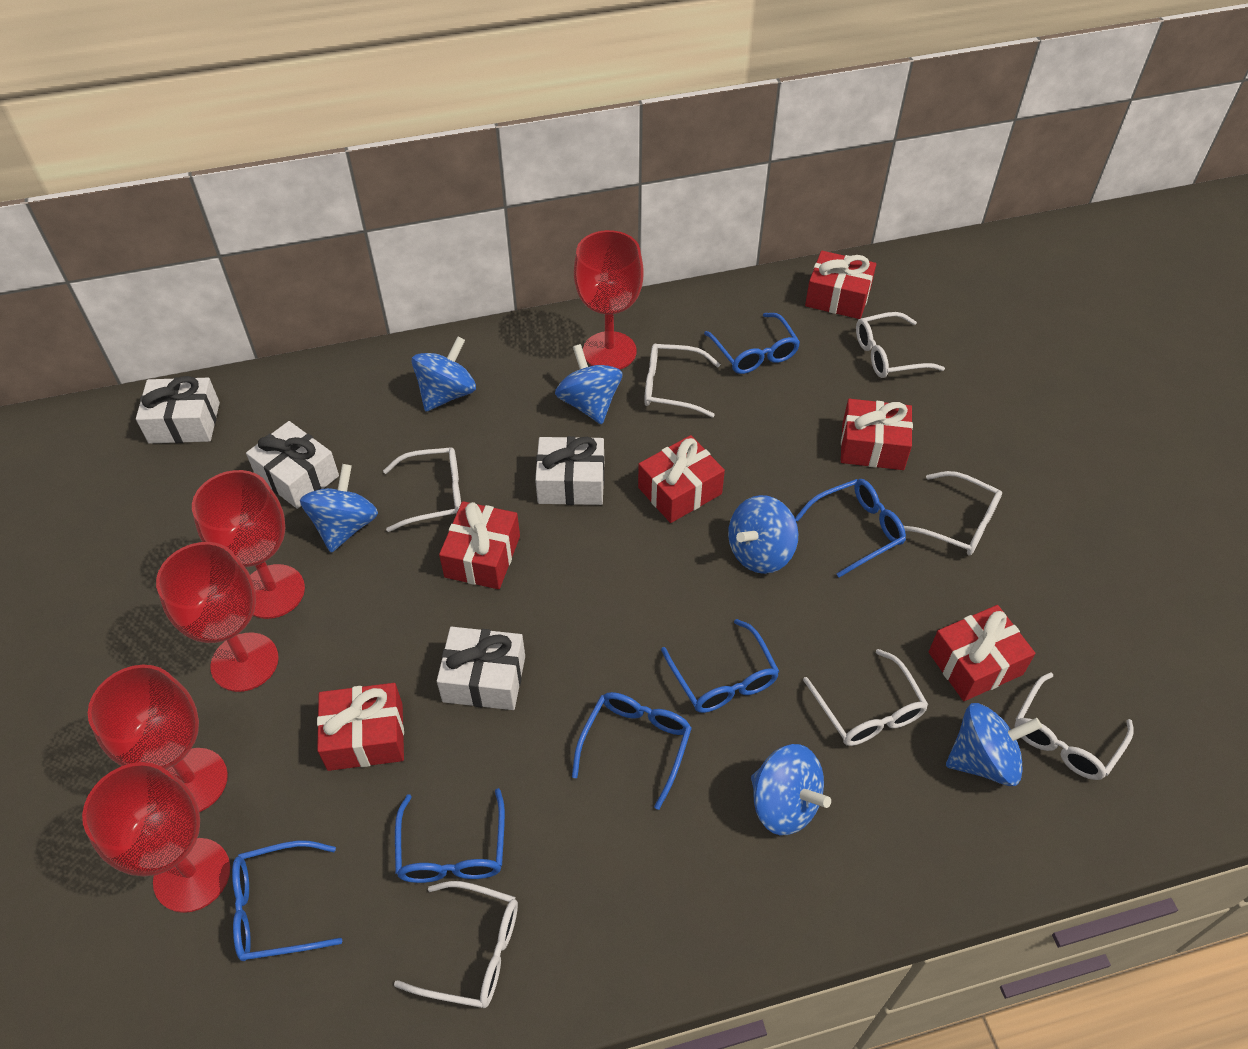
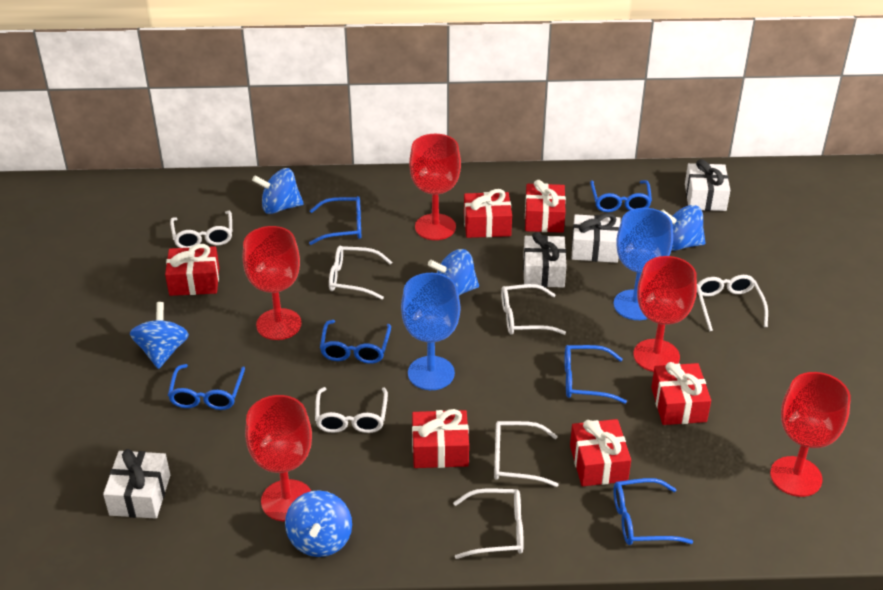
blue goblet: none = 0 -> [401,273,460,390] [614,208,673,320] = 2
blue spinning top: [300,464,378,553] [412,336,476,412] [555,344,623,424] [728,495,798,574] [751,744,831,835] [946,703,1042,786] = 6 -> [130,302,189,369] [252,168,304,214] [285,490,352,557] [428,249,479,296] [661,205,706,251] = 5

